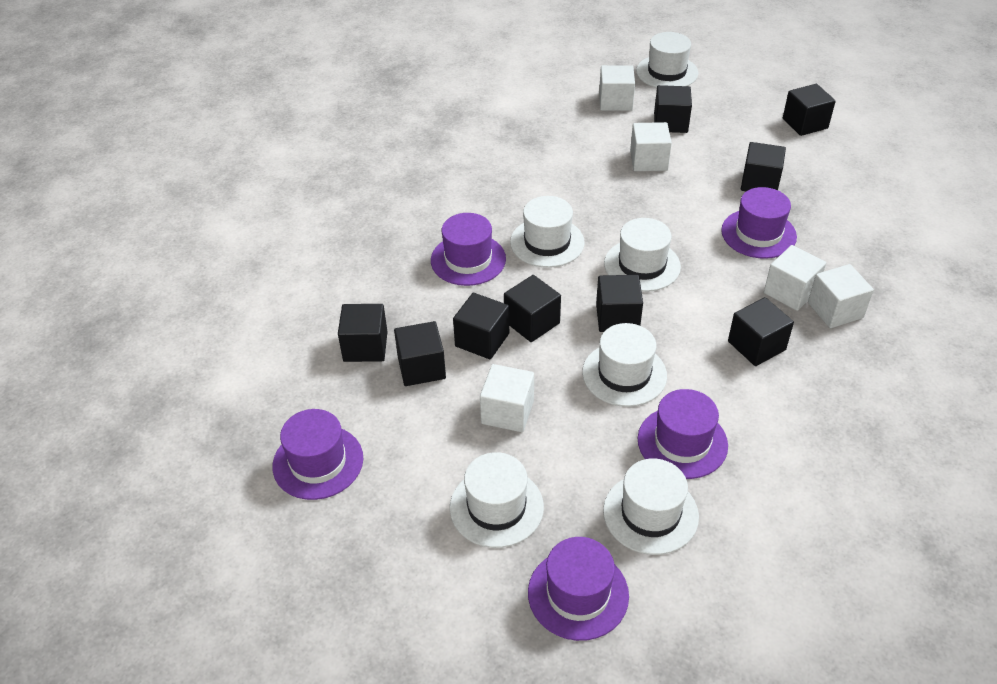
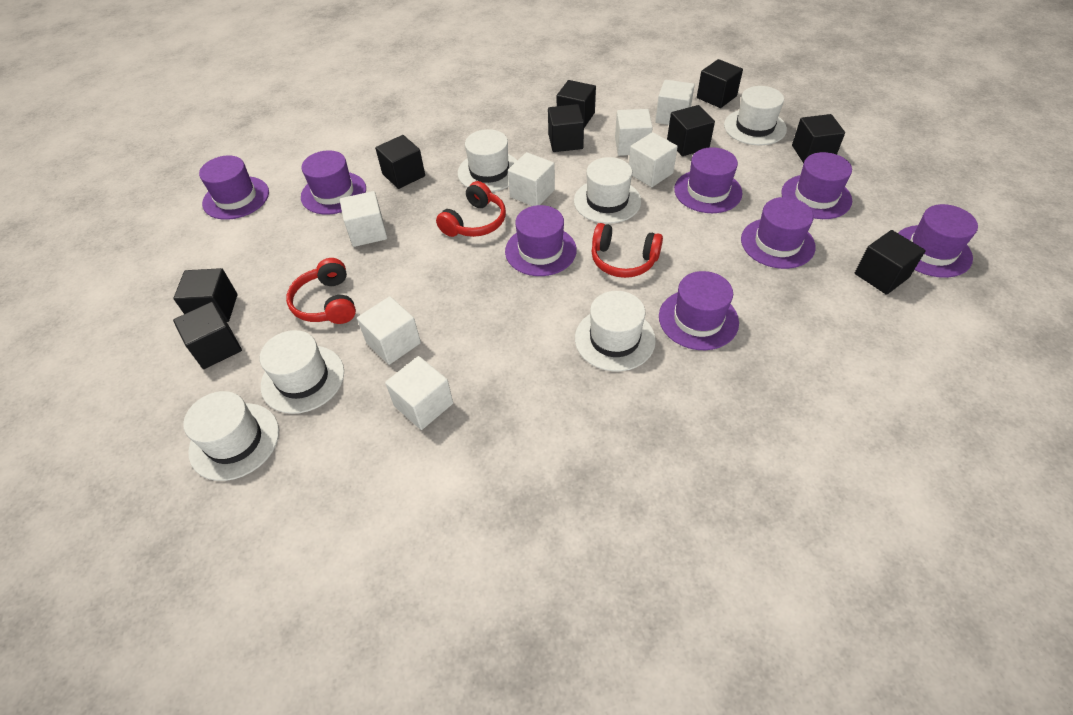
purple hat: [272,409,363,500] [431,213,506,286] [528,537,629,641] [638,389,728,479] [721,187,797,259] = 5 -> [199,156,269,220] [301,150,366,215] [505,205,577,276] [659,271,739,350] [674,147,742,213] [741,197,816,269] [781,152,852,219] [898,204,978,278] = 8
red headphones: none = 0 -> [286,258,356,324] [436,181,506,237] [591,223,663,278] = 3
white cube: [480,364,534,432] [599,65,635,111] [630,122,672,171] [764,245,826,311] [808,264,874,328] = 5 -> [340,191,387,247] [357,296,421,365] [385,356,453,430] [508,152,555,206] [615,109,653,156] [629,132,678,187] [655,80,695,125] = 7

